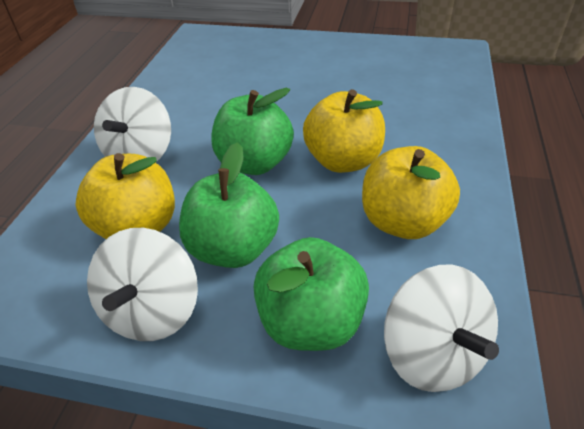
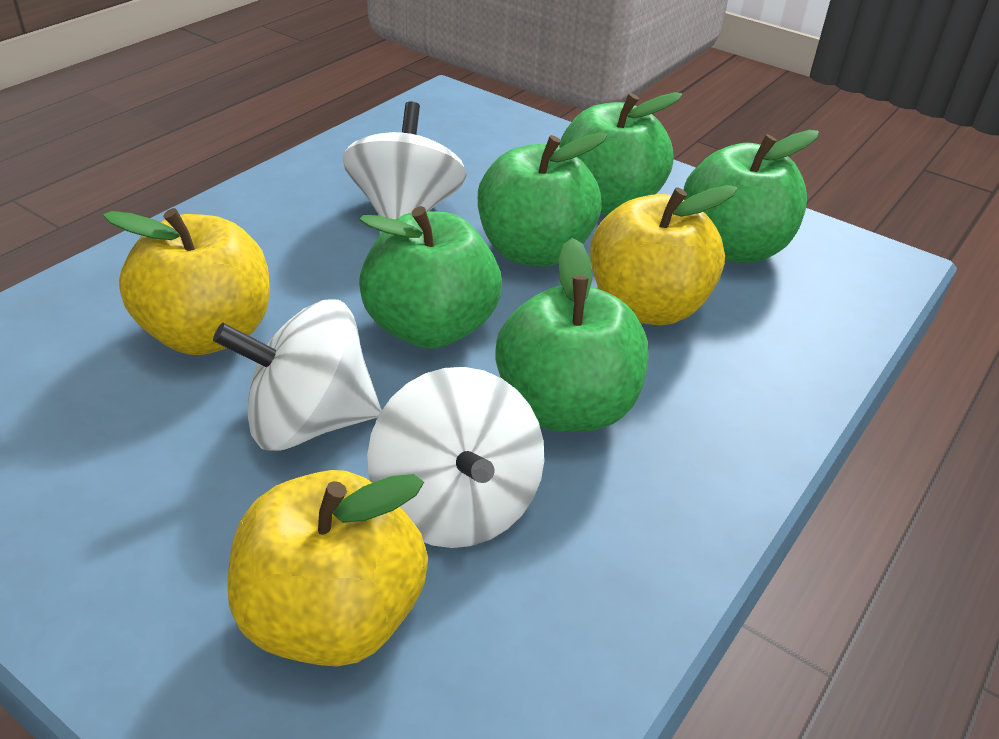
green apple: [179,142,279,268] [211,88,294,175] [254,237,369,351] = 3 -> [359,206,502,349] [478,132,607,267] [495,238,648,432] [559,92,682,215] [684,130,819,263] = 5

